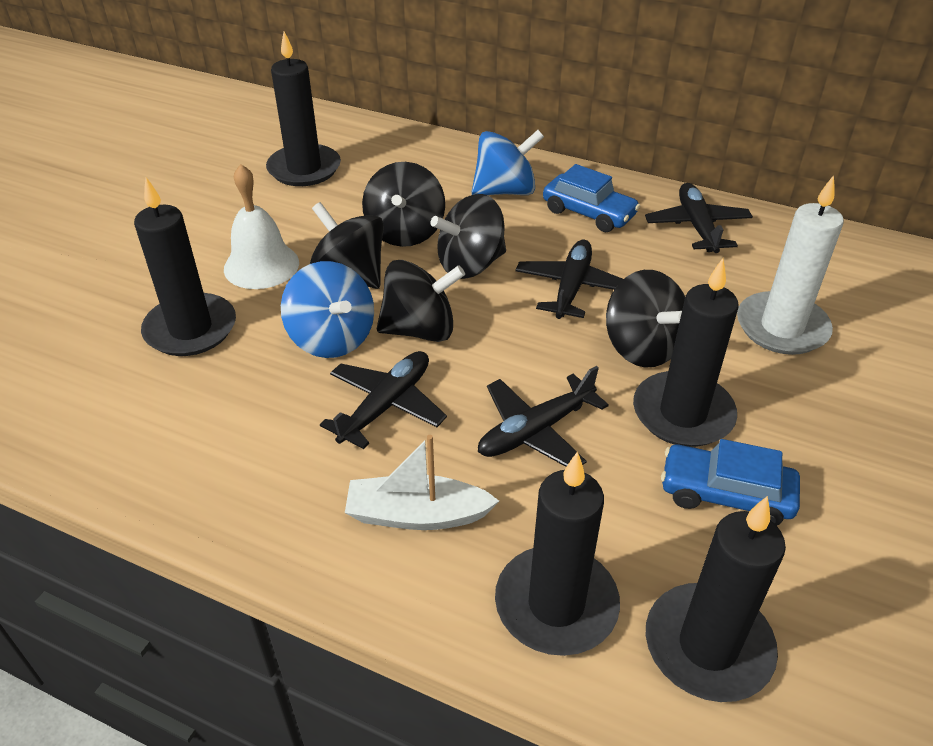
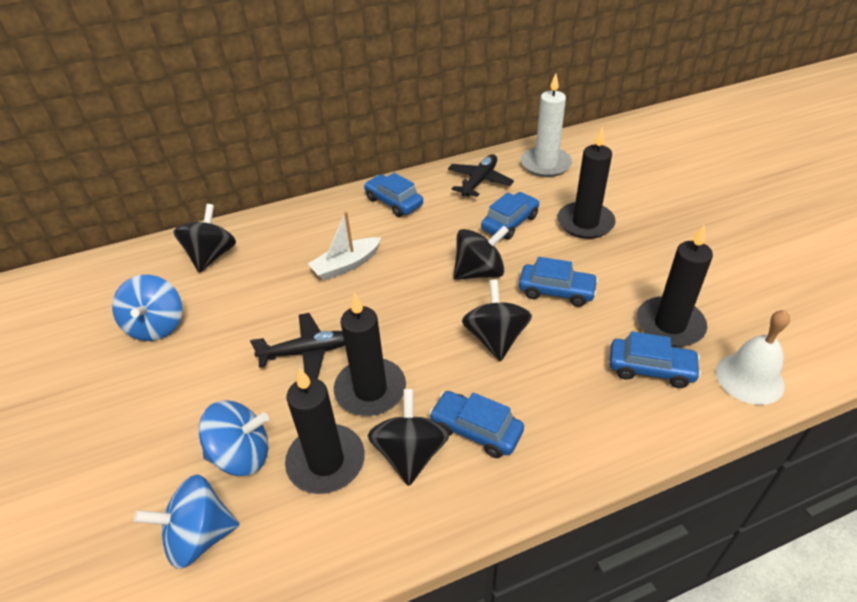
black candle: [134,177,236,356] [266,32,341,186] [495,451,620,656] [633,258,738,447] [646,496,786,702] = 5 -> [285,367,365,494] [334,293,406,416] [557,127,616,239] [637,224,713,347] = 4
black plane: [320,351,447,449] [478,366,609,467] [516,240,624,319] [645,183,753,253] = 4 -> [250,313,345,379] [448,154,514,197] = 2
black spinning top: [310,202,384,289] [362,162,445,247] [377,260,465,342] [430,194,506,279] [606,270,685,367] = 5 -> [173,204,236,273] [368,389,450,486] [453,226,509,280] [462,280,532,361] = 4
blue car: [543,164,640,232] [661,439,800,526] = 2 -> [364,173,423,217] [429,391,524,458] [481,192,539,240] [519,257,598,307] [610,331,701,388] = 5
blue spinning top: [281,261,374,358] [472,130,544,195] = 2 -> [112,275,182,341] [134,475,239,569] [199,401,269,476] = 3

